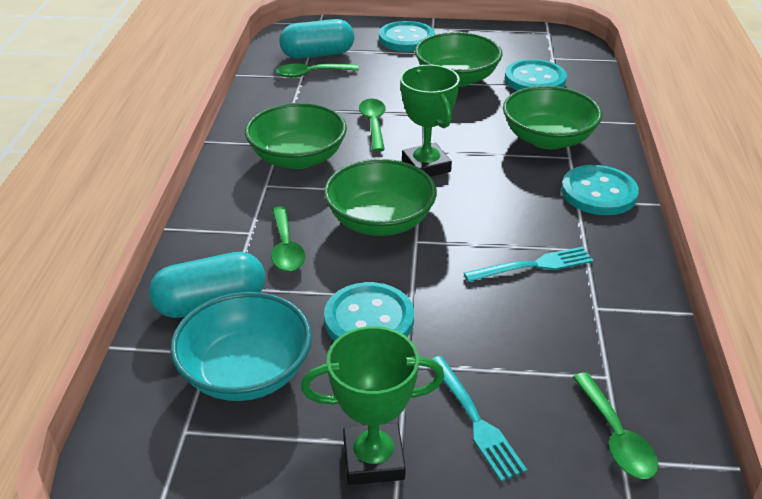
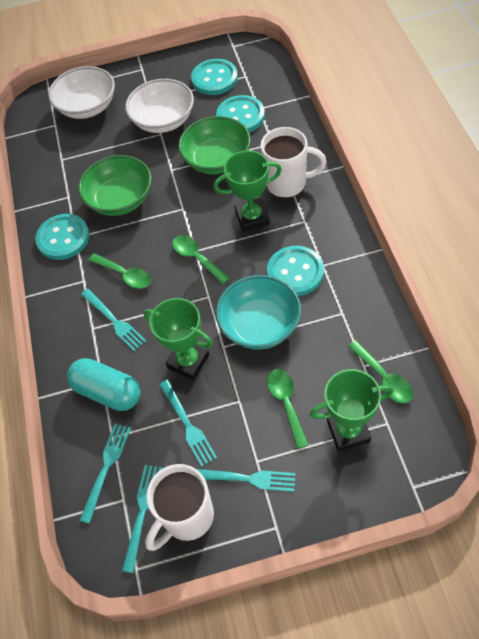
green bowl: [245,103,347,169] [324,159,437,236] [415,32,503,87] [503,86,602,149] = 4 -> [78,155,152,216] [178,116,251,174] = 2
green trophy: [301,326,445,485] [400,65,460,177] = 2 -> [143,298,213,380] [213,150,282,232] [310,369,393,451] = 3
turquoise capsule: [149,252,265,318] [279,19,354,59] = 2 -> [67,358,140,411] = 1
turquoise fork: [432,356,527,482] [464,247,594,282] = 2 -> [79,424,131,524] [81,289,146,351] [122,465,162,573] [159,380,217,467] [197,469,296,492] = 5
white bowl: none = 0 -> [48,66,115,119] [125,79,194,133] = 2
white mug: none = 0 -> [145,464,214,551] [260,127,327,198] = 2

